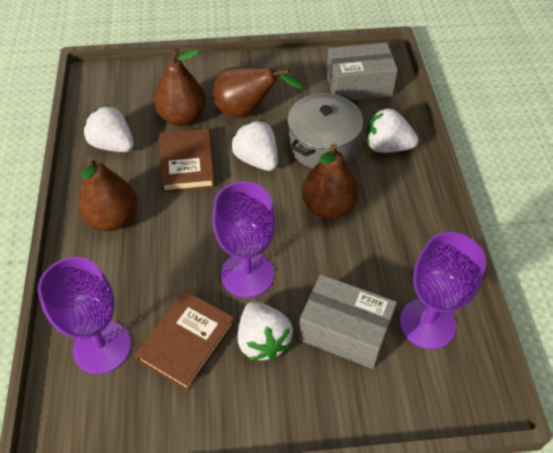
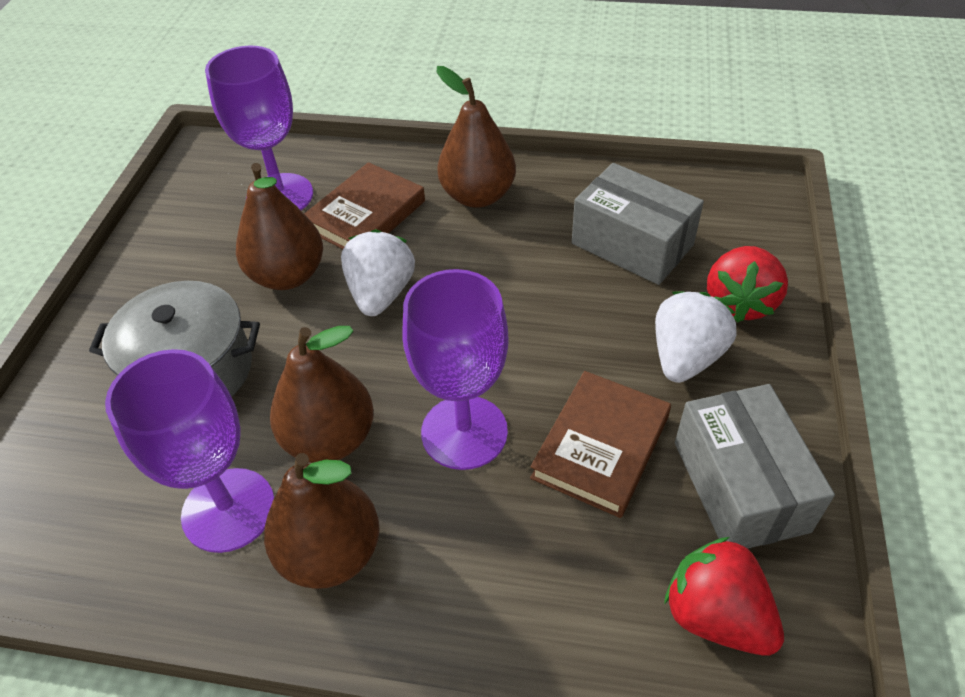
red strawberry: none = 0 -> [664,537,784,656] [707,246,788,323] = 2
white strawberry: [84,105,134,152] [231,120,278,171] [238,301,293,361] [366,108,419,153] = 4 -> [341,229,415,316] [655,291,737,383] = 2

